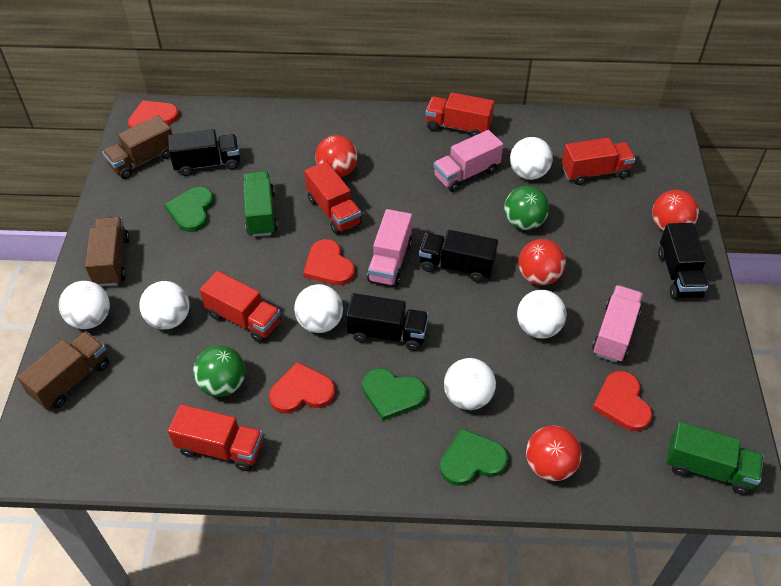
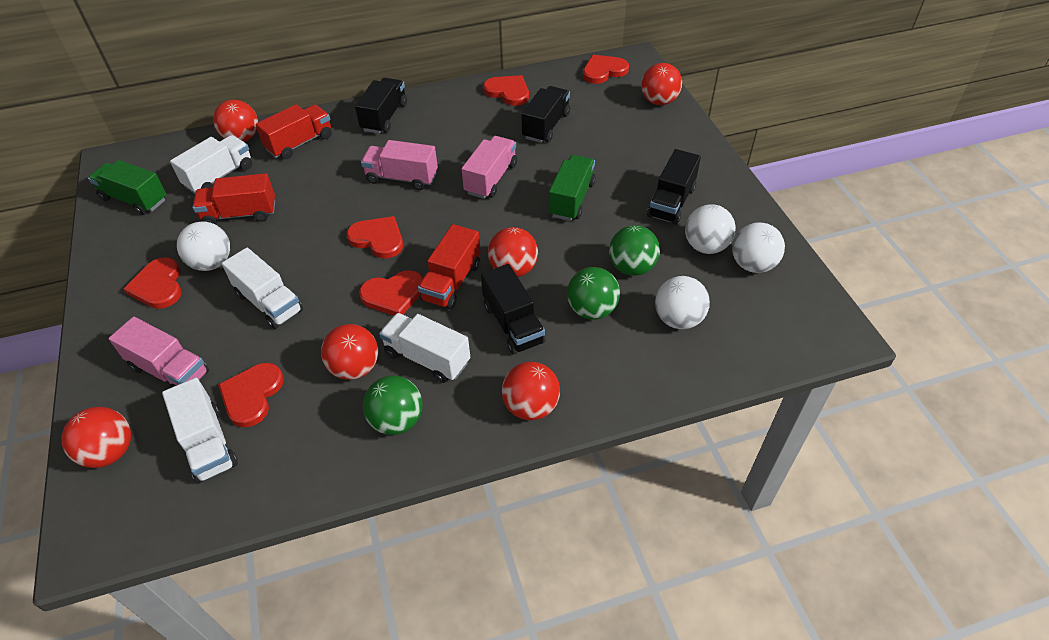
brown truck: [17,331,109,409] [85,217,129,287] [102,115,172,179] = 3 -> none = 0
green ball: [193,345,246,397] [504,186,549,230] = 2 -> [363,376,423,435] [567,267,620,320] [609,225,660,276] = 3
green heart: [165,187,214,232] [362,368,427,421] [440,428,508,486] = 3 -> none = 0
red ball: [315,135,358,177] [518,239,566,286] [526,425,582,481] [652,190,699,232] = 4 -> [62,407,131,468] [213,100,258,142] [321,324,378,380] [488,227,538,277] [502,362,560,420] [641,63,682,105] = 6
red heart: [128,100,179,128] [269,362,335,413] [303,239,355,285] [592,371,652,431] = 4 -> [124,257,182,309] [218,363,284,427] [346,216,403,258] [359,270,423,316] [483,75,529,106] [583,55,629,84] = 6
red truck: [168,404,263,471] [200,271,281,343] [304,161,362,234] [426,92,494,137] [562,137,636,185] = 5 -> [193,173,275,225] [256,104,332,159] [418,224,480,309] = 3
white ball: [59,281,110,329] [139,281,190,329] [294,284,343,333] [444,358,496,410] [510,137,553,180] [517,290,567,339] = 6 -> [177,221,230,271] [655,276,710,329] [685,204,736,254] [732,222,785,273] = 4
white truck: none = 0 -> [162,378,238,483] [170,135,252,194] [222,248,303,329] [379,313,470,383] = 4

